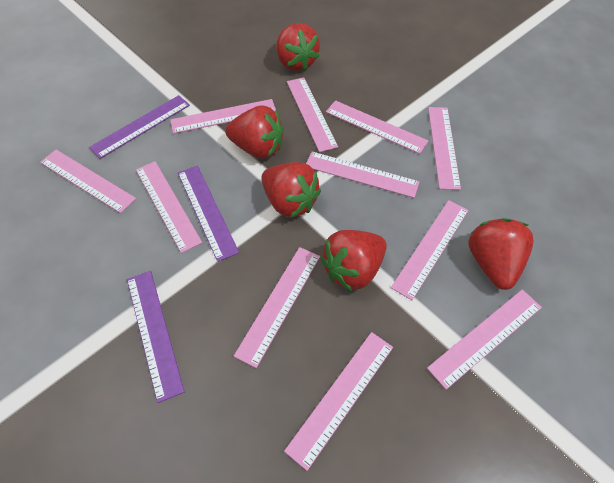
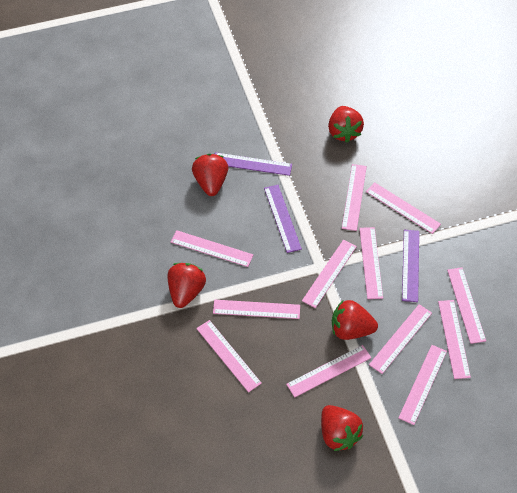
pink ruler: [40,150,136,213] [136,161,202,253] [170,99,276,134] [234,247,320,368] [284,332,393,471] [287,77,338,152] [306,152,420,198] [326,100,428,154] [391,200,469,300] [427,289,542,390] [428,107,461,190] = 11 -> [171,230,253,267] [196,320,262,393] [213,300,300,319] [286,345,371,398] [302,240,357,308] [342,164,367,231] [359,227,383,299] [366,182,441,234] [369,304,432,374] [398,345,447,425] [438,300,471,379] [447,267,486,344] = 12

